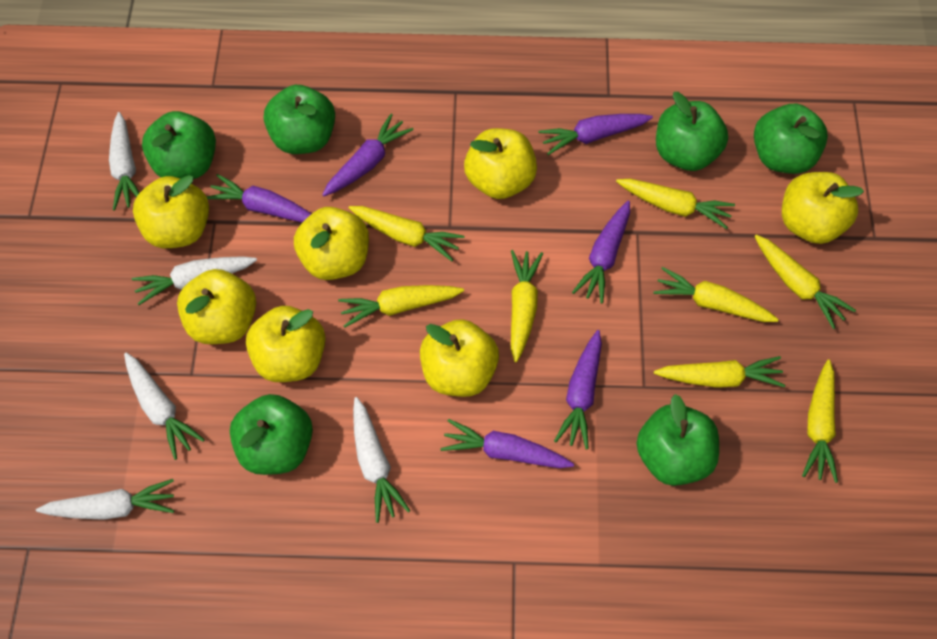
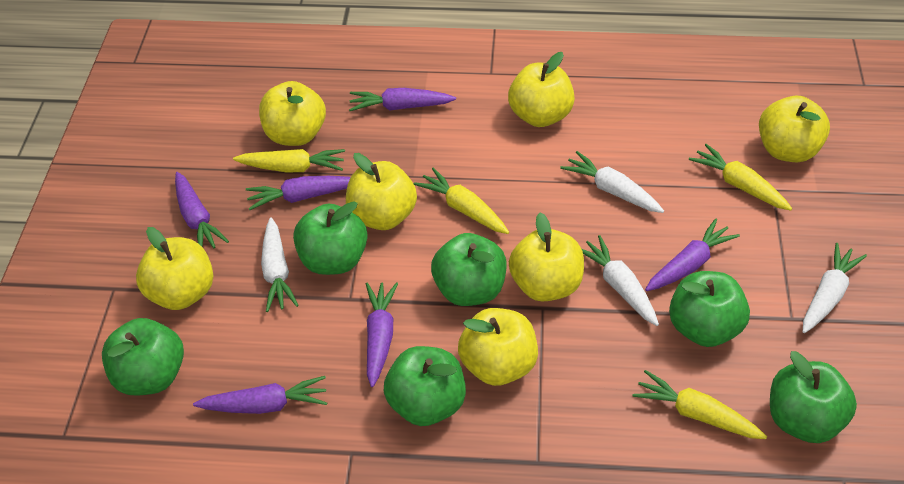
white carrot: [36,479,174,520] [109,112,139,210] [124,352,205,460] [132,256,257,305] [353,397,410,523] = 5 -> [261,217,299,312] [560,151,664,213] [582,235,659,326] [803,243,867,333] = 4
yellow carrot: [338,285,464,327] [349,206,464,261] [511,250,543,362] [616,179,735,229] [653,267,779,322] [654,356,785,388] [754,235,856,329] [802,360,838,483] = 8 -> [233,149,345,172] [414,167,509,234] [632,370,767,439] [689,144,792,211] = 4

